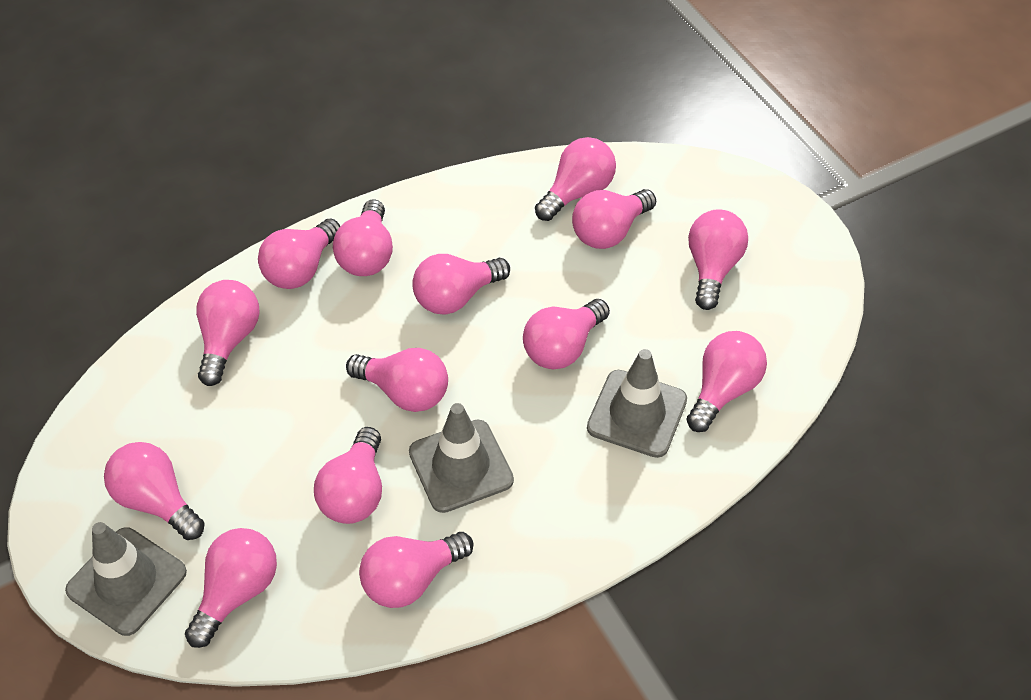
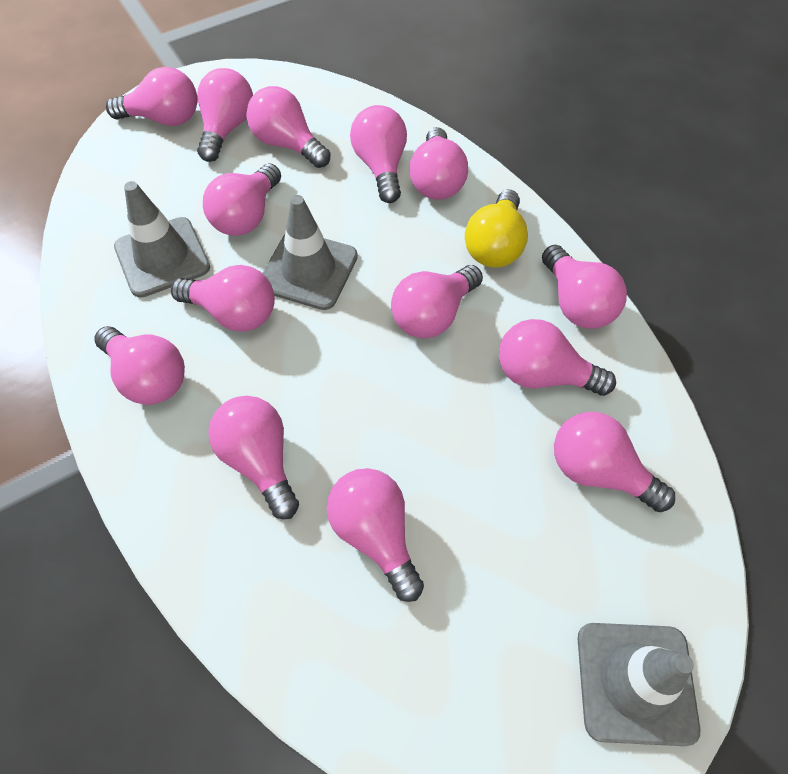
yellow light bulb: none = 0 -> [465,190,528,268] = 1

